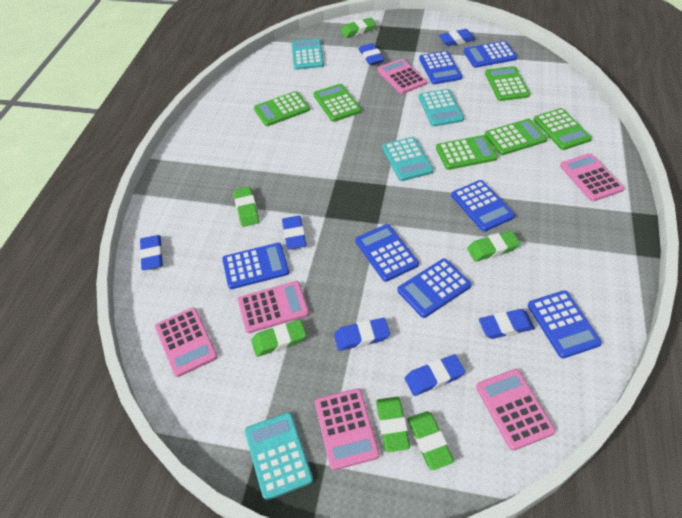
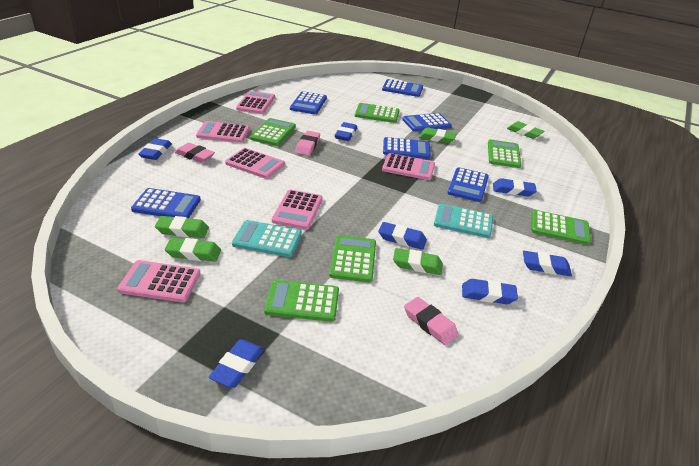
blue calculator: [222,243,289,289] [355,224,419,282] [397,259,471,318] [419,51,462,84] [451,180,515,232] [464,41,517,68] [528,290,602,358] = 7 -> [131,188,201,218] [290,91,327,114] [382,79,423,97] [383,137,431,159] [402,113,452,132] [448,167,489,202] = 6
green eraser: [233,187,259,227] [251,320,306,357] [341,17,376,38] [376,397,410,452] [407,411,454,470] [467,231,520,262] = 6 -> [155,216,209,238] [165,238,221,262] [393,248,443,275] [419,128,456,144] [507,121,544,139] = 5
pink eraser: none = 0 -> [175,143,215,163] [295,131,320,156] [404,297,458,345] = 3
turquoise calculator: [245,412,313,500] [291,39,324,70] [382,137,433,181] [419,89,464,126] = 4 -> [232,220,302,257] [434,204,493,238] = 2

